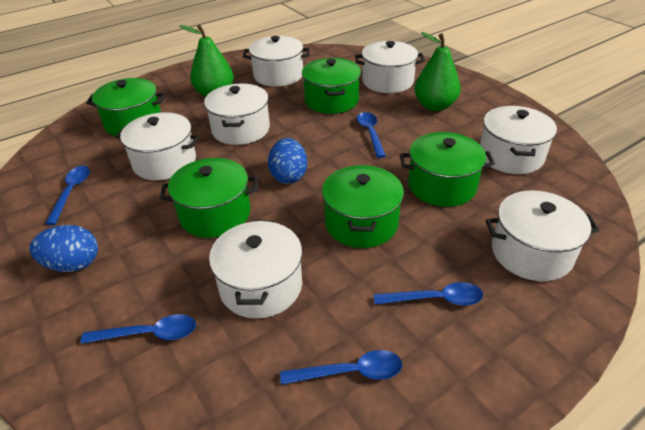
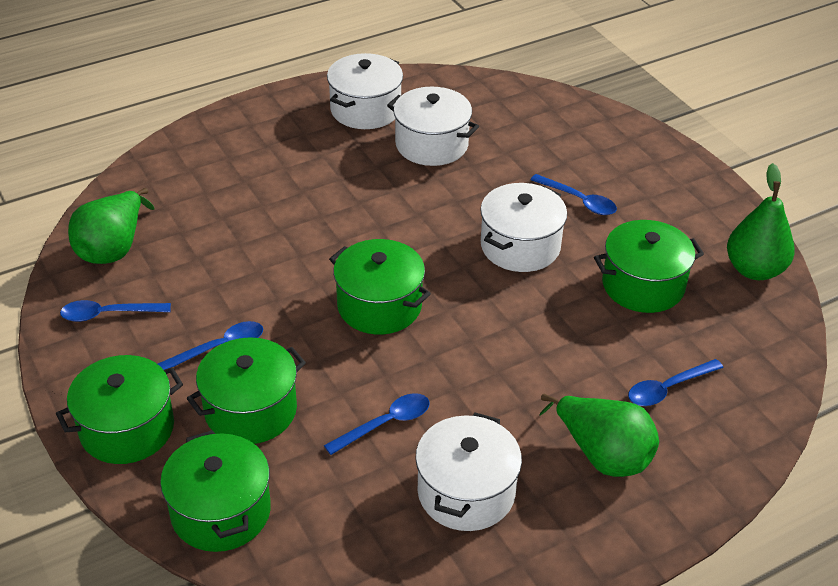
blue egg: [29,225,98,272] [268,138,307,184] = 2 -> none = 0
green pear: [180,25,234,97] [414,32,461,111] = 2 -> [68,188,155,264] [539,394,659,477] [727,163,795,280] = 3
white pot: [116,112,200,180] [204,83,270,145] [209,220,302,319] [243,36,310,87] [355,41,425,93] [480,106,557,174] [485,191,599,281] = 7 -> [327,53,403,129] [387,87,479,166] [415,412,522,531] [480,183,567,272] = 4

